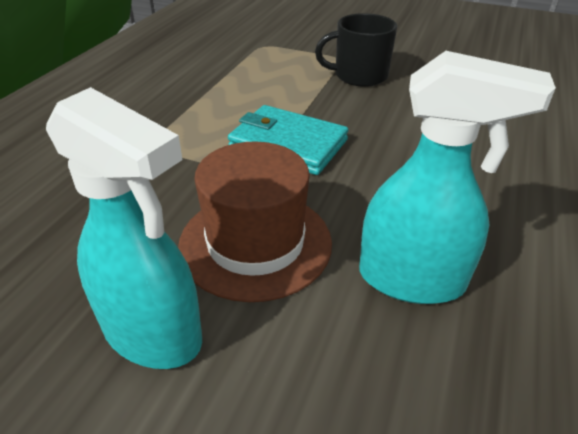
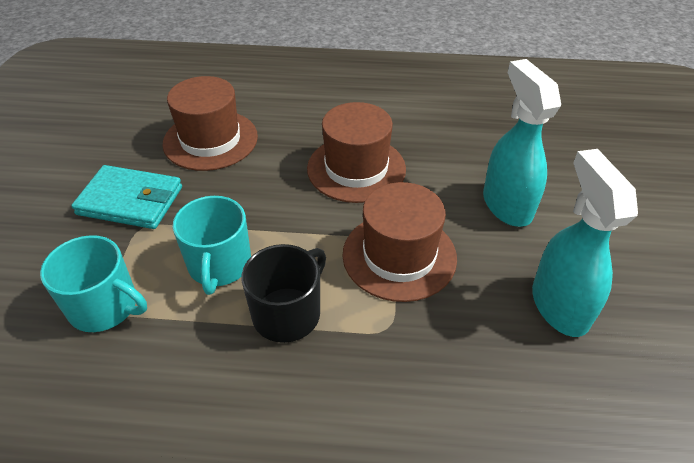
brown hat: [178,142,332,302] = 1 -> [162,76,258,171] [307,102,406,203] [342,182,457,302] = 3
turquoise mug: none = 0 -> [40,235,147,332] [173,196,251,295] = 2

